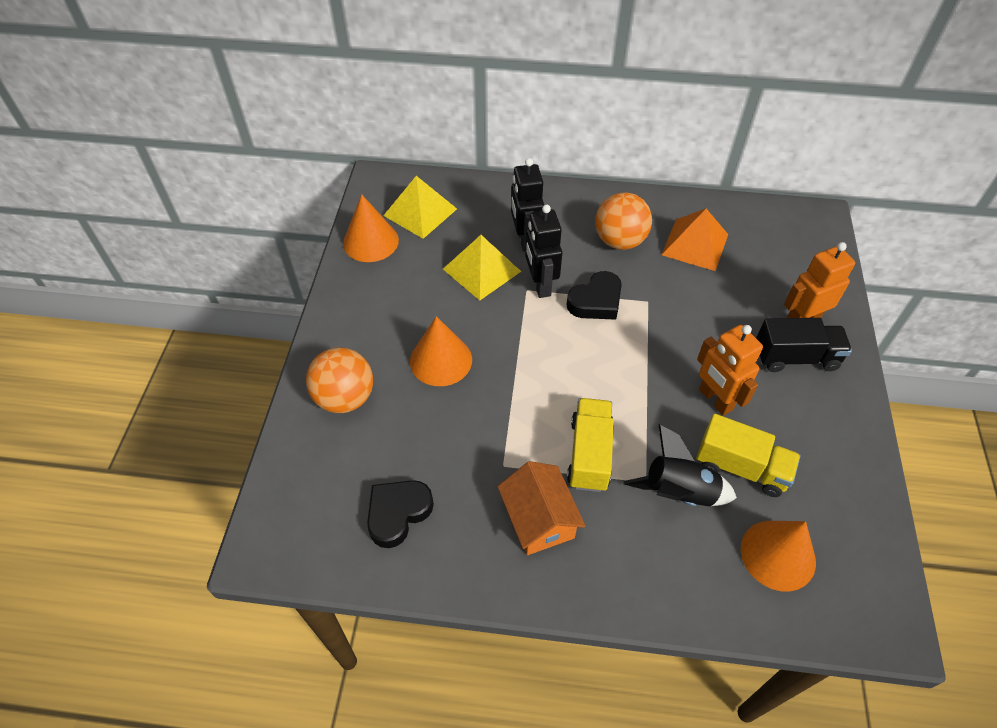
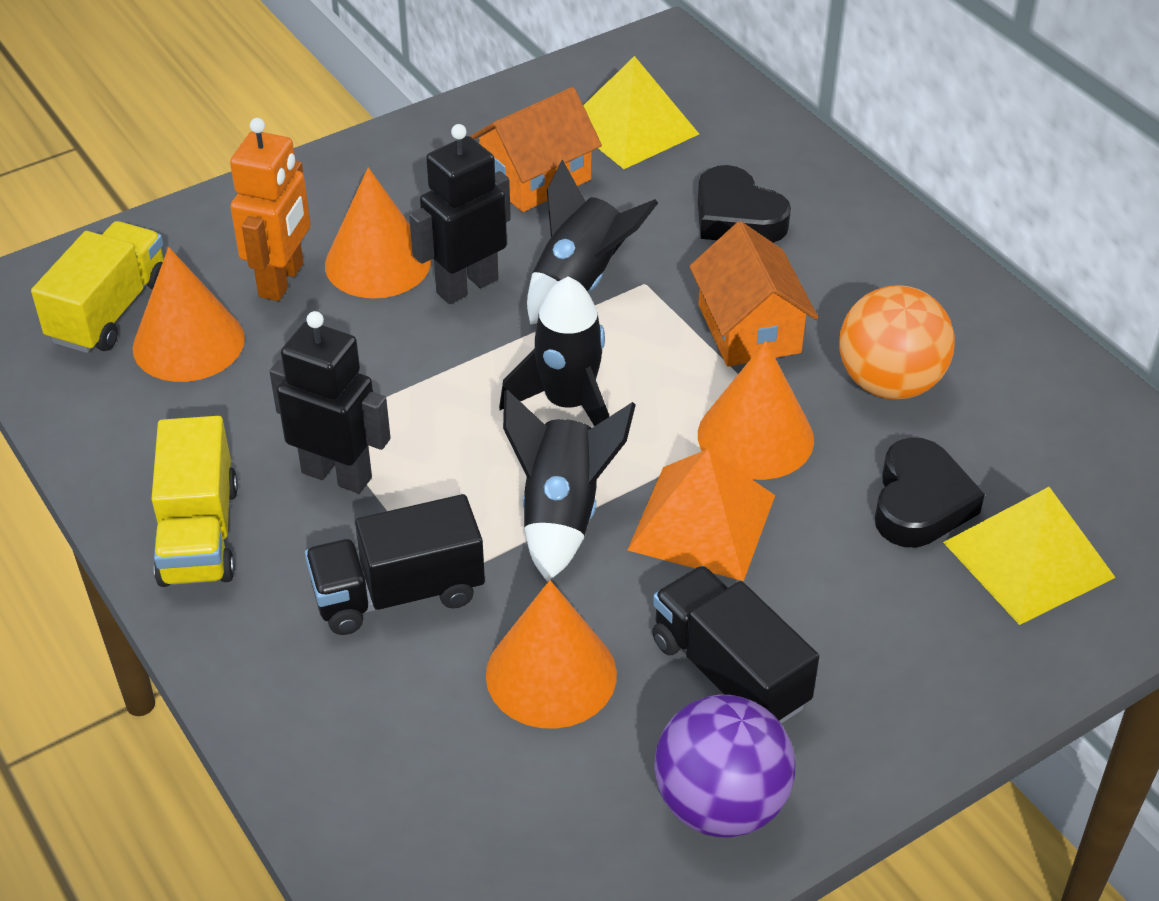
black rocket: [624,424,737,506] = 1 -> [499,276,609,426] [503,390,636,582] [527,159,658,325] = 3
black truck: [756,318,852,372] = 1 -> [305,494,485,635] [652,565,819,724] = 2
orange ball: [306,347,373,413] [595,193,652,250] = 2 -> [839,285,955,399] = 1
orange cone: [343,194,399,262] [410,316,472,386] [741,521,816,592] = 3 -> [133,247,245,382] [325,168,431,299] [486,580,617,729] [698,341,814,480] = 4
orange house: [497,461,586,555] = 1 -> [470,87,602,212] [689,221,818,367] = 2
orange robot: [697,325,763,416] [784,242,855,318] = 2 -> [230,118,311,301] = 1
purple ball: none = 0 -> [654,695,795,837] = 1

